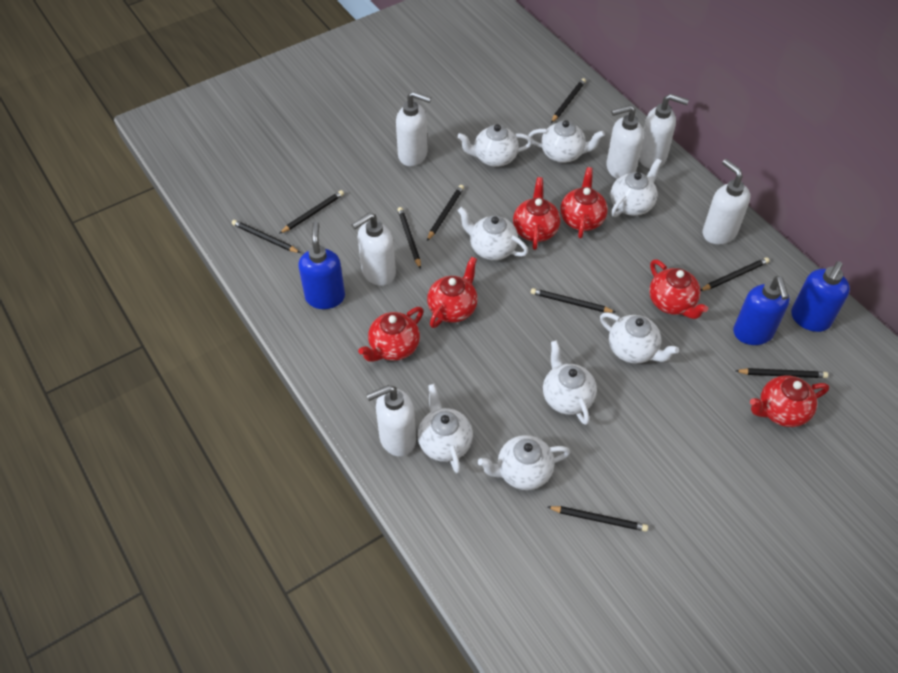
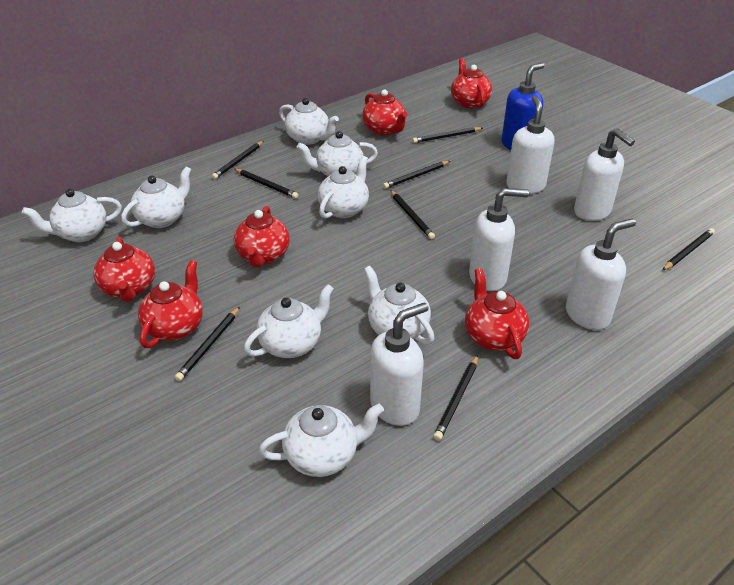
black pencil: [232,220,300,253] [279,190,344,234] [398,207,421,269] [427,185,464,241] [531,288,615,313] [548,506,648,532] [551,78,586,123] [700,257,770,291] [736,368,828,378] = 9 -> [175,307,240,381] [212,141,264,179] [234,169,298,199] [383,161,450,189] [390,190,435,239] [412,127,483,143] [433,355,478,441] [662,228,715,271] = 8
blue soap dispenser: [298,221,345,309] [733,276,790,345] [791,261,850,332] = 3 -> [502,63,545,150] = 1
white soap dispenser: [351,213,396,286] [366,385,416,456] [396,91,431,166] [606,105,644,179] [639,94,689,169] [703,159,751,244] = 6 -> [370,302,428,426] [469,188,529,291] [506,96,555,194] [566,219,636,330] [574,128,635,221] = 5

